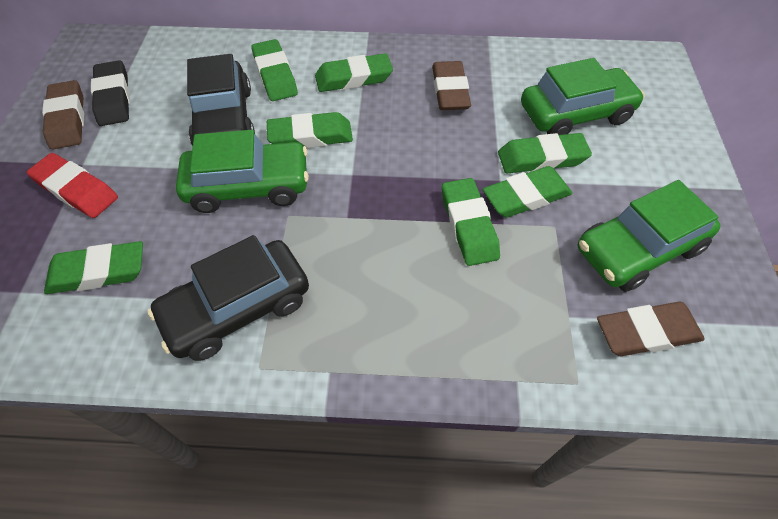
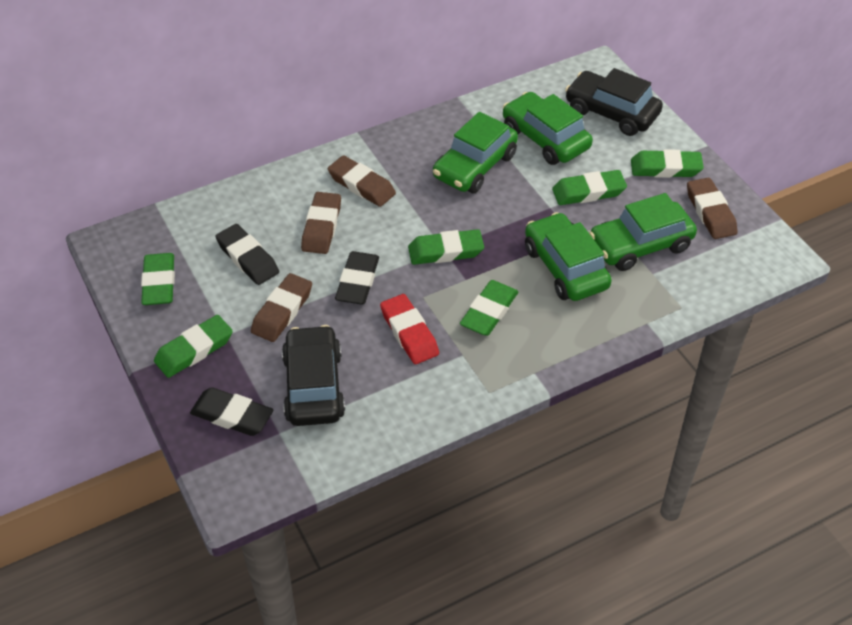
black eraser: [91,60,130,126] = 1 -> [190,387,273,436] [215,224,279,285] [335,251,379,305] = 3
brown eraser: [42,80,84,150] [432,61,471,110] [597,302,704,356] = 3 -> [251,273,312,342] [301,192,341,254] [328,155,396,207] [687,178,738,239] = 4
green car: [176,130,309,213] [521,58,645,135] [578,180,720,292] = 3 -> [433,112,518,193] [503,92,593,165] [525,212,612,301] [589,193,697,271] = 4
green eraser: [44,241,143,294] [251,39,298,101] [267,112,353,148] [315,53,393,92] [442,178,500,266] [483,166,572,218] [498,133,592,173] = 7 -> [141,253,175,305] [154,315,233,378] [408,229,484,265] [460,280,518,336] [552,170,627,205] [631,149,704,178] = 6

